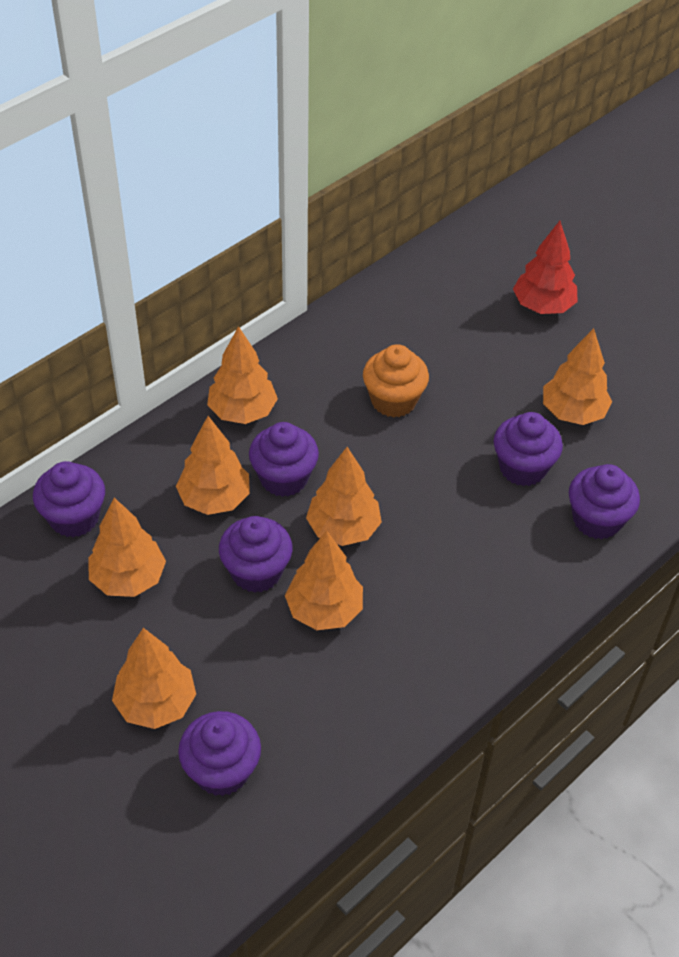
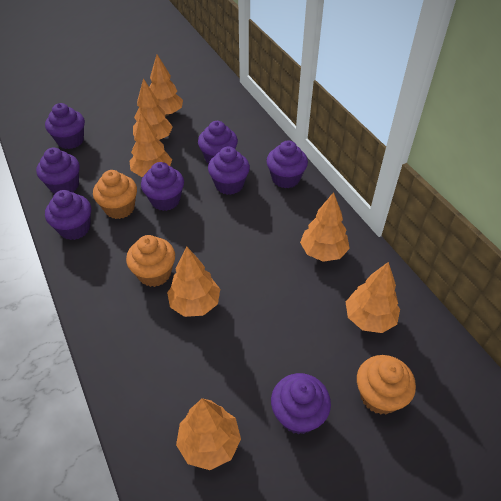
orange cupcake: [363,344,429,418] = 1 -> [93,170,137,219] [126,235,175,287] [357,355,416,414] = 3
purple cupcake: [33,461,105,537] [178,711,261,796] [219,516,292,593] [249,422,319,497] [494,412,563,486] [569,464,640,540] = 6 -> [36,148,80,194] [45,103,85,149] [45,190,91,240] [141,162,184,211] [198,121,238,165] [208,147,250,195] [266,140,308,188] [271,373,331,435] = 8
red tree: [513,221,578,314] = 1 -> none = 0

